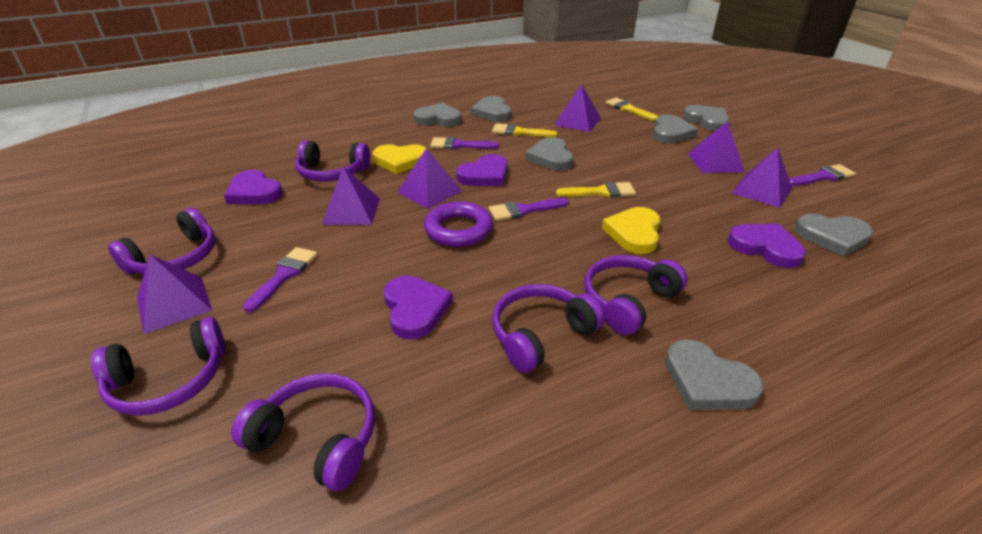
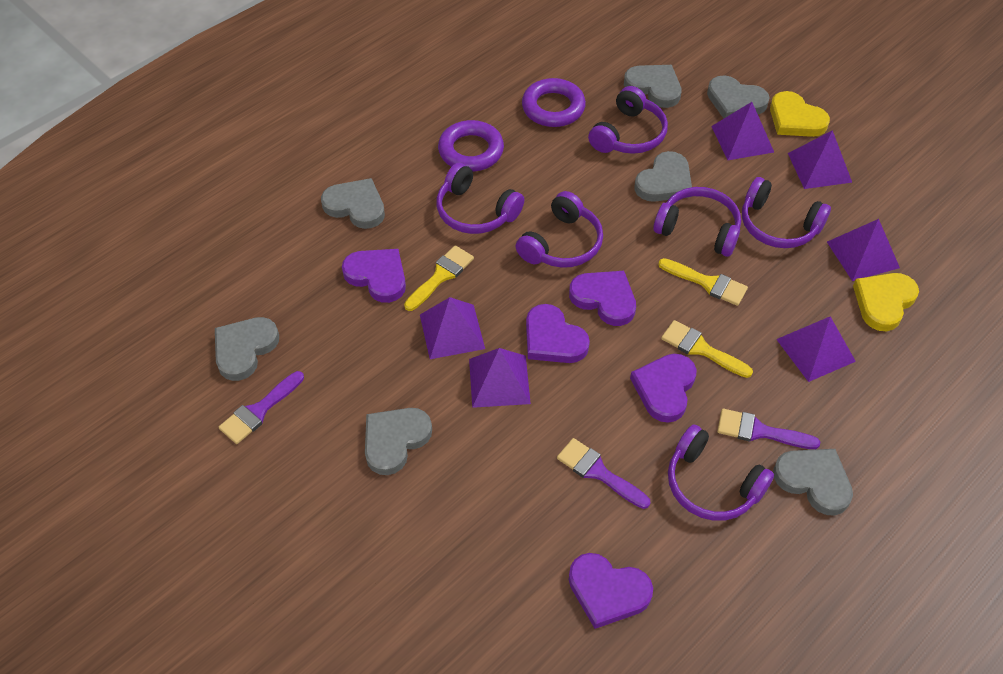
purple brush: [243,247,318,313] [430,137,499,149] [489,198,569,221] [789,164,856,186] = 4 -> [219,371,304,444] [557,438,650,509] [717,408,820,449] = 3
purple heart: [224,170,283,204] [384,276,453,339] [456,154,508,186] [728,224,806,268] = 4 -> [342,249,406,303] [526,304,590,363] [568,553,653,629] [569,271,636,326] [630,354,696,423] = 5
purple ring: [424,201,493,247] = 1 -> [438,120,504,172] [522,78,586,127] = 2

